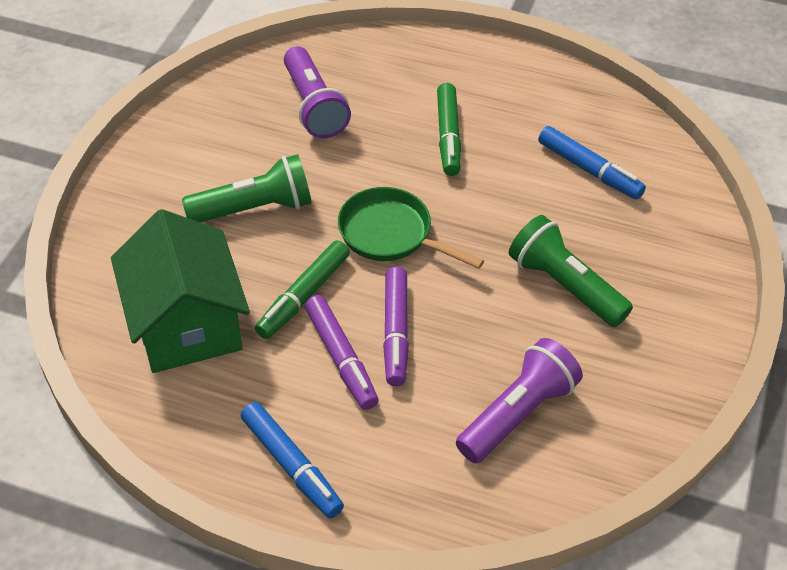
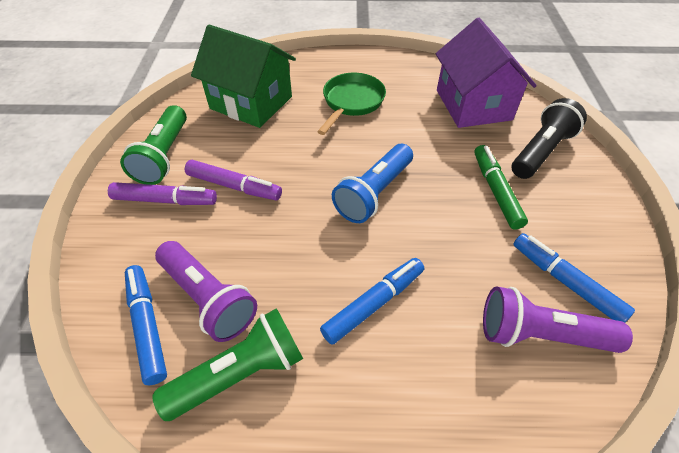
black flashlight: none = 0 -> [512,98,587,179] = 1
blue flashlight: none = 0 -> [332,144,413,223] = 1
blue marker: [241,402,344,518] [538,126,646,199] = 2 -> [125,265,167,385] [320,258,424,345] [513,233,635,323] = 3
green marker: [255,240,350,339] [437,83,461,176] = 2 -> [474,145,528,229] = 1
purple house: none = 0 -> [436,18,537,128] = 1

